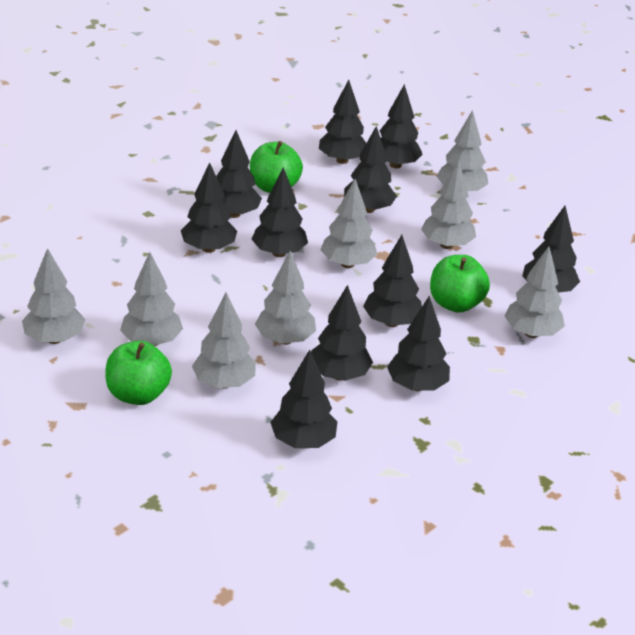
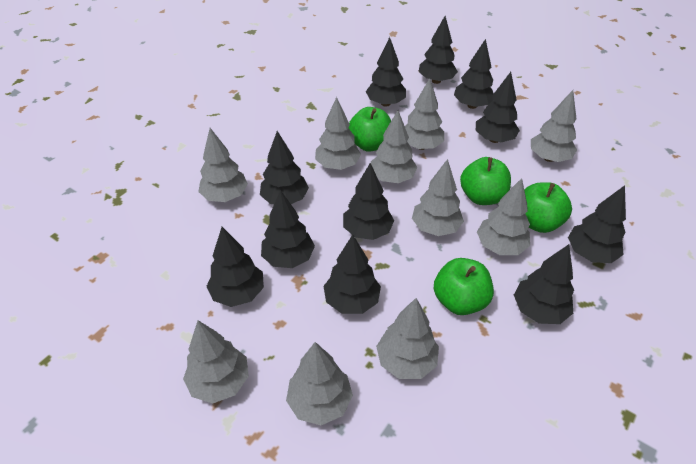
green apple: [105,340,172,405] [250,141,303,193] [430,255,490,313] = 3 -> [348,107,391,152] [434,258,494,315] [460,157,511,205] [524,182,572,233] = 4
grey tree: [22,248,85,344] [120,252,183,346] [192,293,256,389] [255,251,316,345] [321,179,377,268] [421,161,476,249] [437,110,488,191] [505,246,565,338] = 8 -> [183,320,249,404] [198,128,248,202] [286,342,353,425] [315,97,361,170] [371,110,418,183] [376,298,439,379] [405,78,444,150] [412,159,464,236] [477,178,530,255] [531,90,577,162] = 10

